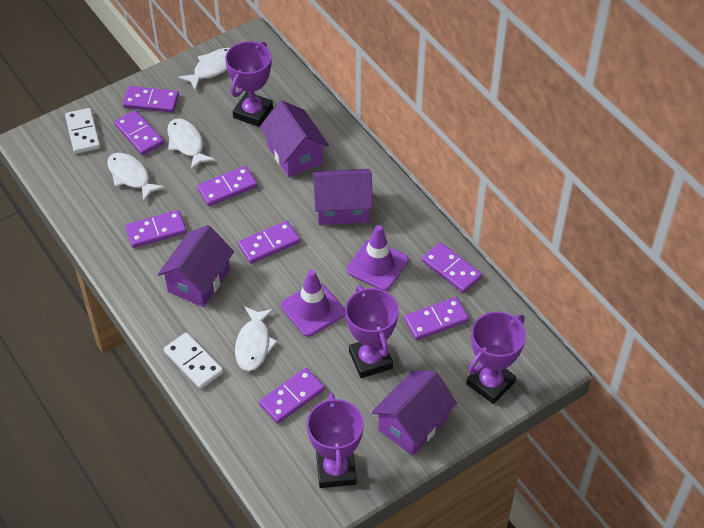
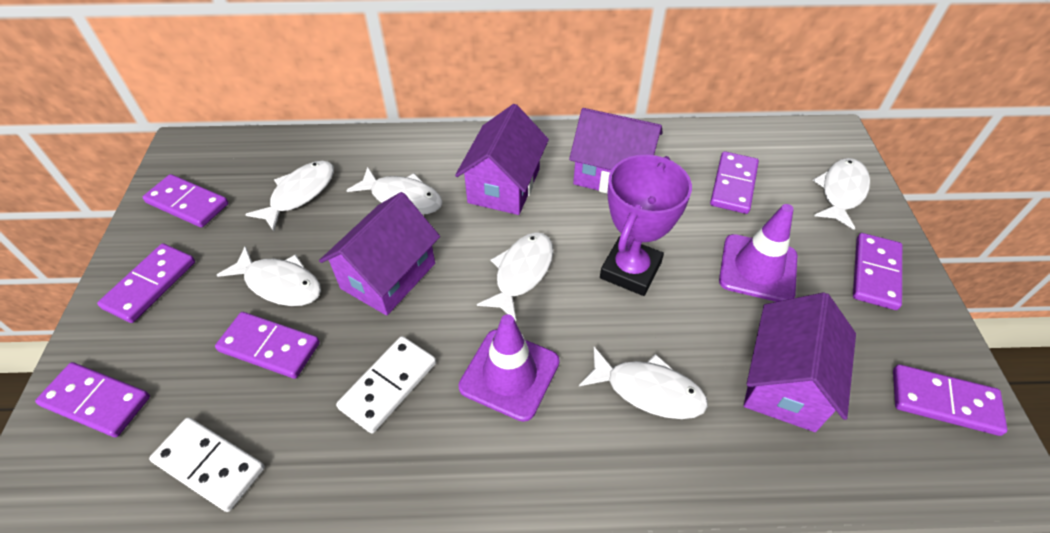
purple domino: [114,110,164,155] [123,86,179,113] [125,210,187,248] [197,166,258,206] [238,221,300,264] [259,368,325,424] [404,297,469,340] [422,242,482,293] = 8 -> [35,362,150,437] [97,243,195,323] [143,174,228,228] [215,312,320,379] [710,151,759,214] [853,233,902,310] [893,364,1008,436] = 7
purple trophy: [225,41,273,127] [307,393,364,488] [345,285,399,378] [466,311,526,404] = 4 -> [600,155,692,296] = 1
white fish: [107,153,165,202] [167,118,215,170] [178,48,230,91] [235,307,278,371] = 4 -> [217,246,321,306] [245,161,334,231] [346,167,443,214] [477,232,553,321] [579,347,708,419] [813,158,870,230] = 6

